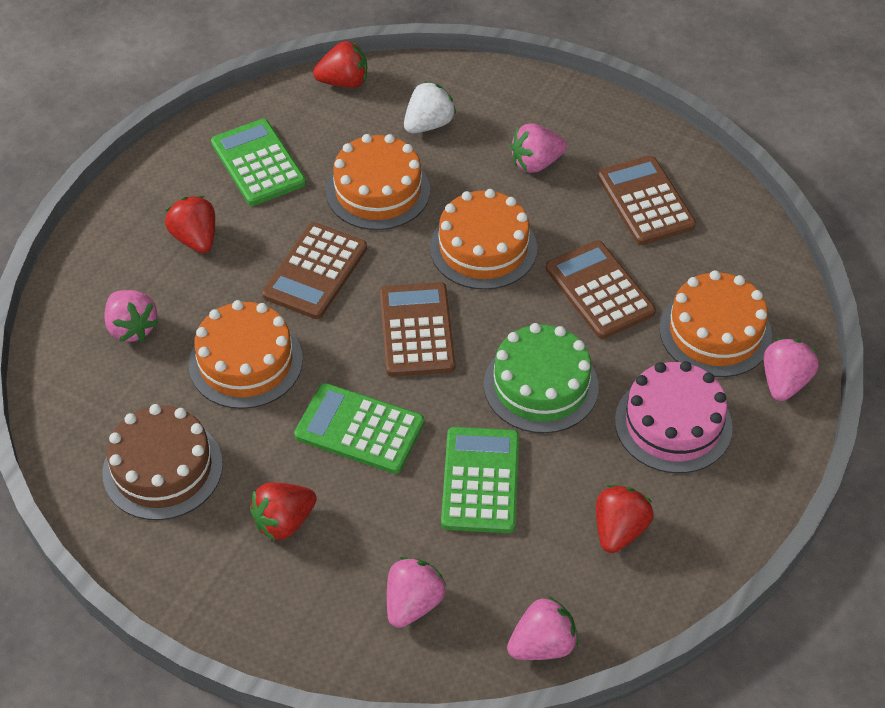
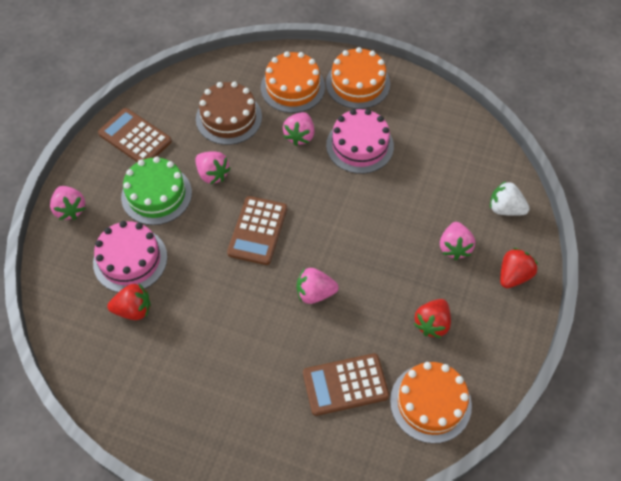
brown calculator: [262,223,367,319] [380,282,455,377] [546,240,656,339] [598,156,696,245] = 4 -> [98,108,172,162] [227,196,287,265] [303,354,389,416] = 3
green calculator: [211,119,306,206] [294,383,424,474] [441,427,519,533] = 3 -> none = 0
orange cake: [189,300,303,409] [326,134,430,230] [430,189,537,290] [659,270,772,377] = 4 -> [261,51,325,113] [326,47,390,109] [390,362,472,443] = 3
pink cake: [615,361,733,473] = 1 -> [93,221,167,292] [326,109,394,174] = 2
red strawberry: [165,196,215,253] [250,482,317,541] [313,41,367,88] [596,485,653,553] = 4 -> [107,284,151,320] [414,299,451,338] [500,248,538,288] = 3

